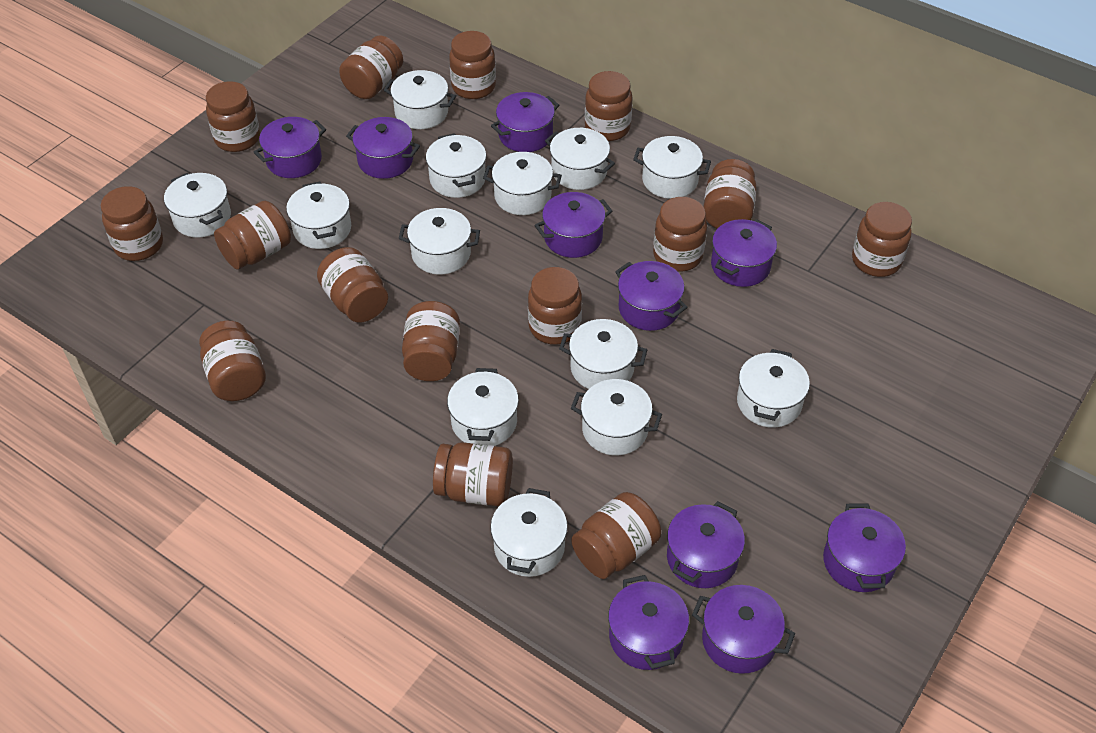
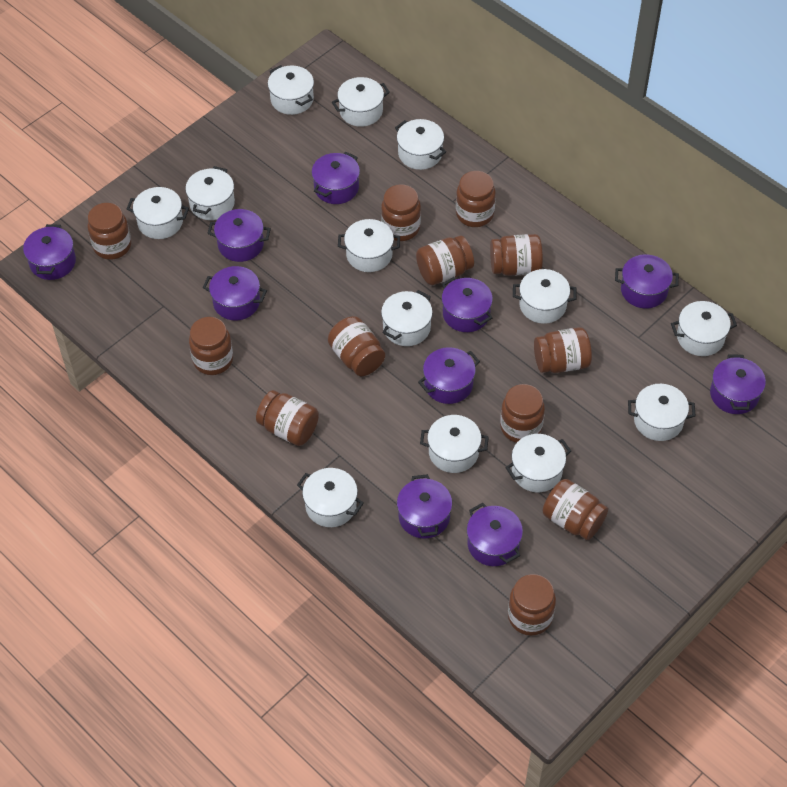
brown jar: [101,186,163,261] [199,321,266,401] [206,81,260,152] [214,201,291,269] [317,247,388,322] [339,35,403,99] [402,301,460,381] [433,442,513,506] [449,31,496,99] [528,267,582,345] [571,492,661,579] [585,71,633,141] [653,197,707,272] [704,159,757,229] [852,202,912,277] = 15 -> [87,203,131,260] [189,317,233,375] [256,390,319,446] [328,316,385,376] [381,184,421,241] [416,236,474,285] [456,171,496,227] [490,234,543,276] [500,384,545,443] [508,574,556,636] [534,327,592,373] [543,479,608,540] = 12

